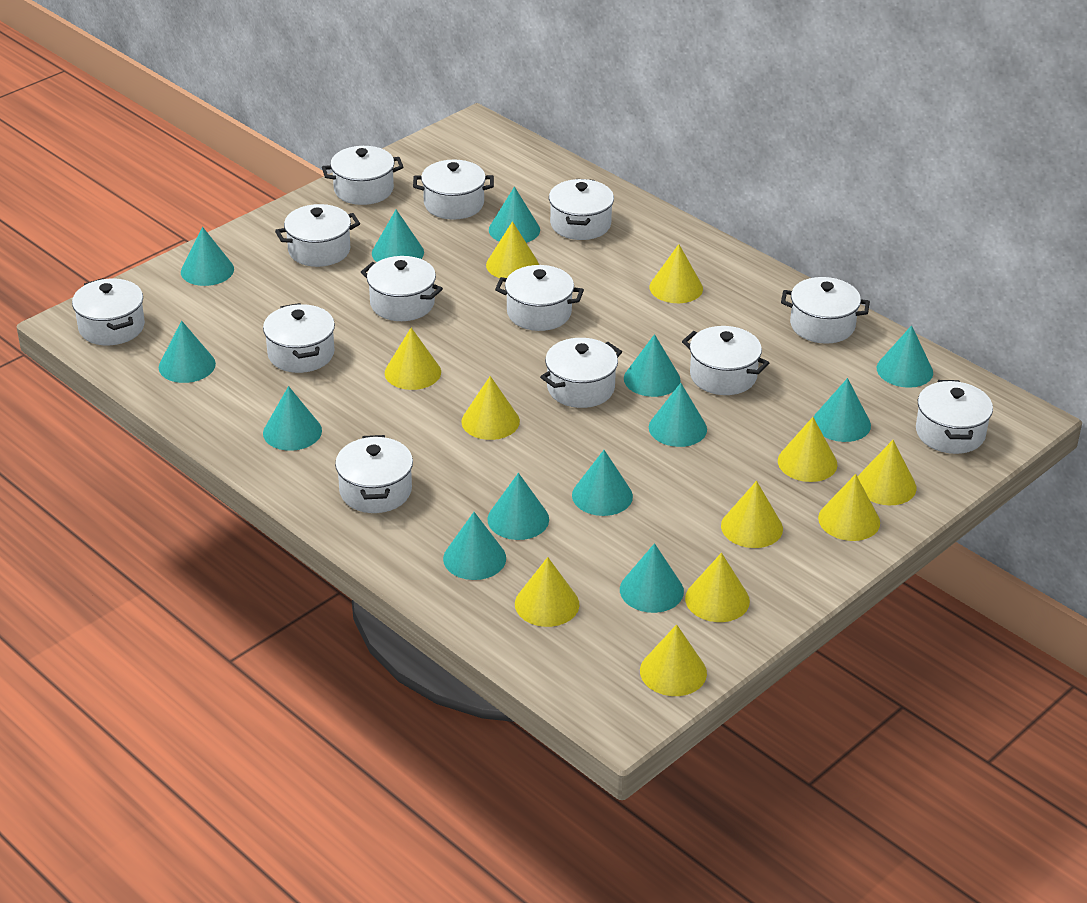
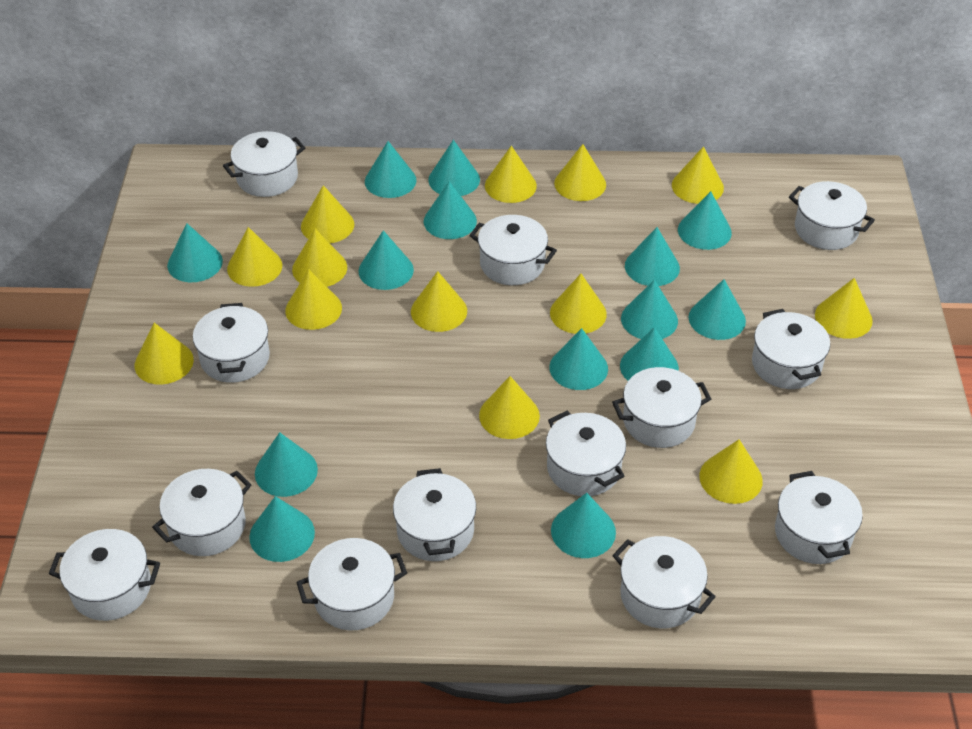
turquoise cone: [159,321,216,383] [181,227,234,286] [263,386,322,451] [372,210,424,262] [443,512,506,580] [487,473,549,540] [489,187,540,243] [572,450,633,516] [620,543,684,613] [624,334,681,397] [649,383,707,447] [814,378,871,442] [877,325,933,388] = 13 -> [167,223,223,282] [249,496,315,562] [255,432,318,497] [359,230,414,290] [365,141,416,198] [424,181,477,239] [428,140,480,196] [549,328,608,390] [551,493,616,558] [620,327,679,381] [621,280,678,339] [625,227,680,286] [678,191,732,250] [689,279,746,340] = 14
yellow cone: [385,328,441,390] [461,376,520,440] [486,221,539,278] [515,557,579,627] [640,624,707,696] [649,244,703,303] [685,553,750,622] [721,481,783,548] [778,417,838,482] [818,474,880,541] [858,440,917,505] = 11 -> [135,323,194,385] [227,227,282,287] [285,269,342,330] [292,229,347,287] [301,185,354,243] [411,271,467,332] [479,376,540,439] [485,146,537,203] [550,274,607,334] [554,144,606,201] [672,146,724,204] [699,439,763,504] [815,278,873,339] = 13

